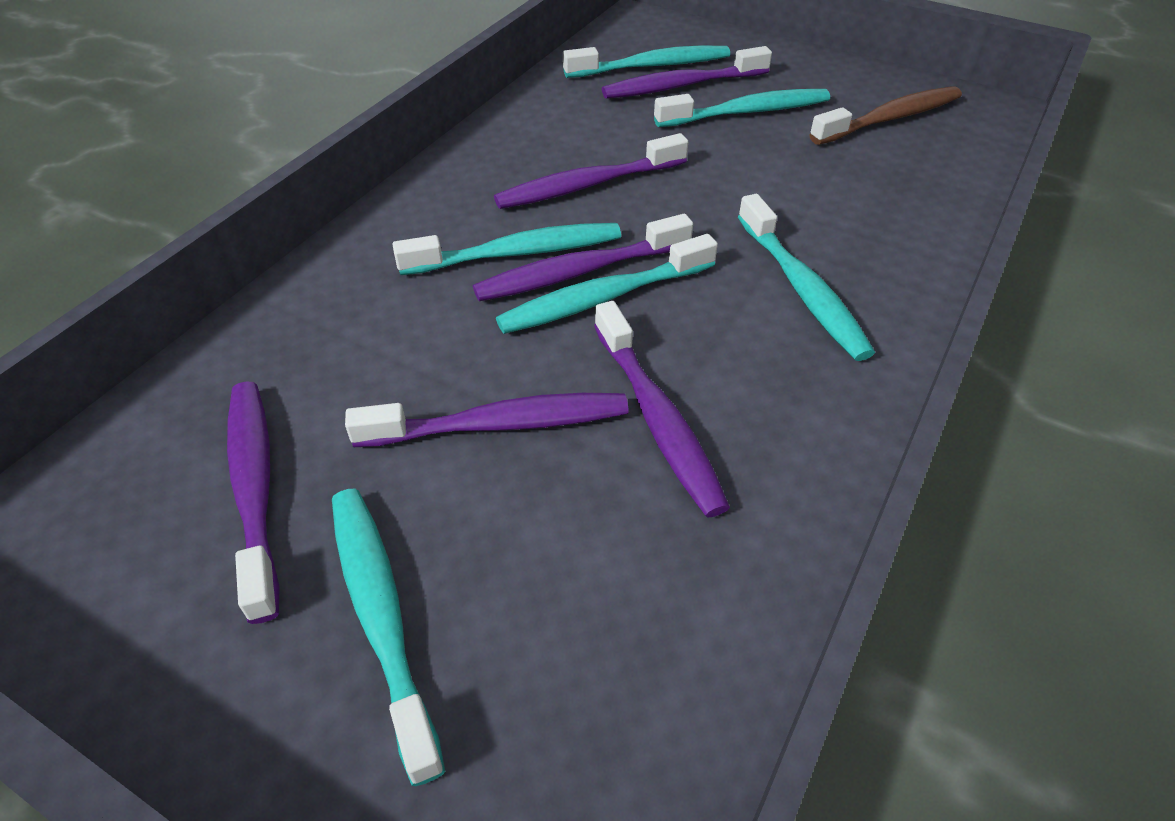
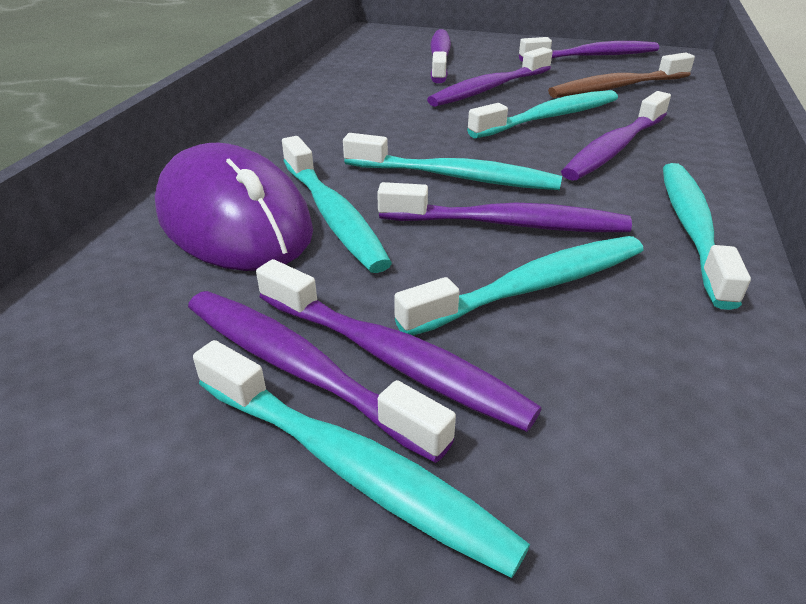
purple mouse: none = 0 -> [155,143,313,271] = 1
purple toothbrush: [227,382,280,624] [345,393,629,447] [473,214,693,301] [494,133,688,209] [594,301,730,517] [602,46,772,99] = 6 -> [188,291,456,463] [256,259,542,432] [377,182,632,232] [427,47,553,107] [430,29,451,83] [519,37,659,62] [561,91,671,181] = 7

